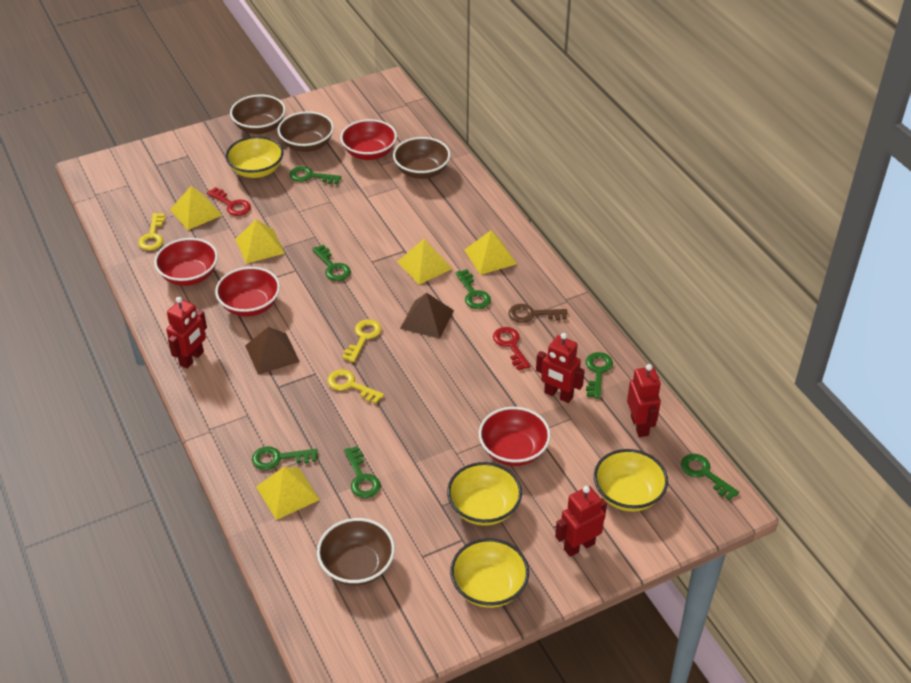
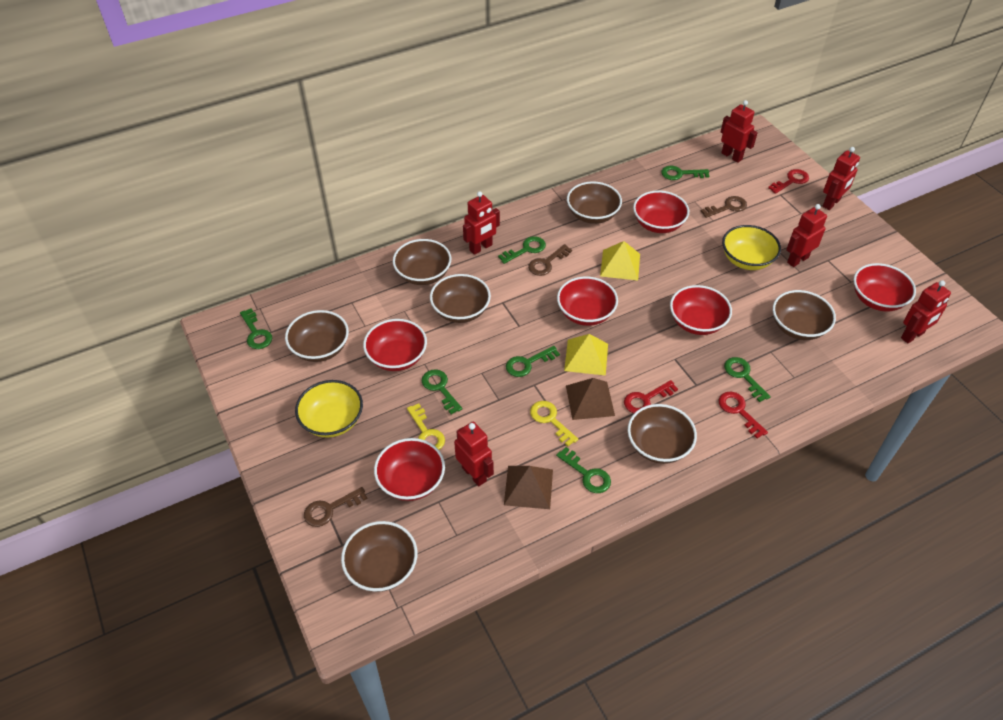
brown bowl: [230,95,286,134] [278,111,334,152] [317,518,395,586] [393,137,451,179] = 4 -> [285,310,349,362] [341,521,417,592] [393,239,451,285] [430,274,491,323] [567,181,622,224] [628,404,697,464] [773,290,836,340] = 7
brown key: [508,304,567,323] = 1 -> [304,487,368,527] [528,244,572,276] [701,196,747,218] = 3
red bowl: [154,238,218,286] [215,267,280,317] [340,119,397,160] [479,407,551,466] = 4 -> [363,319,427,371] [374,438,445,501] [557,277,618,326] [633,191,689,233] [670,285,732,335] [854,263,916,312] = 6
red key: [207,187,251,216] [493,327,531,371] = 2 -> [624,380,678,413] [719,392,768,439] [768,169,809,194] = 3
red robot: [166,297,207,369] [536,333,585,403] [555,486,607,557] [627,364,661,437] = 4 -> [454,422,494,486] [463,191,500,255] [721,100,758,163] [786,204,827,267] [823,147,860,210] [901,280,951,343] = 6
yellow bowl: [226,136,284,178] [447,462,522,526] [450,538,529,608] [594,449,668,512] = 4 -> [295,380,363,437] [722,225,781,270] = 2
yellow key: [138,213,165,250] [327,369,384,404] [342,319,381,362] = 3 -> [407,403,445,450] [530,401,578,446] = 2
yellow pyramid: [170,186,222,230] [235,220,285,264] [256,467,320,520] [397,239,453,285] [465,230,517,275] = 5 -> [564,334,608,376] [600,241,640,281] = 2

